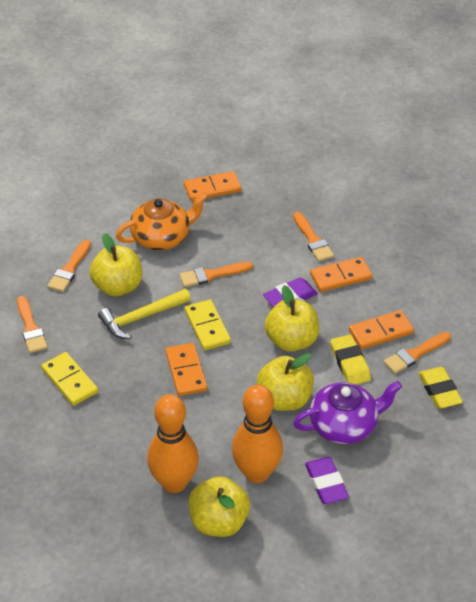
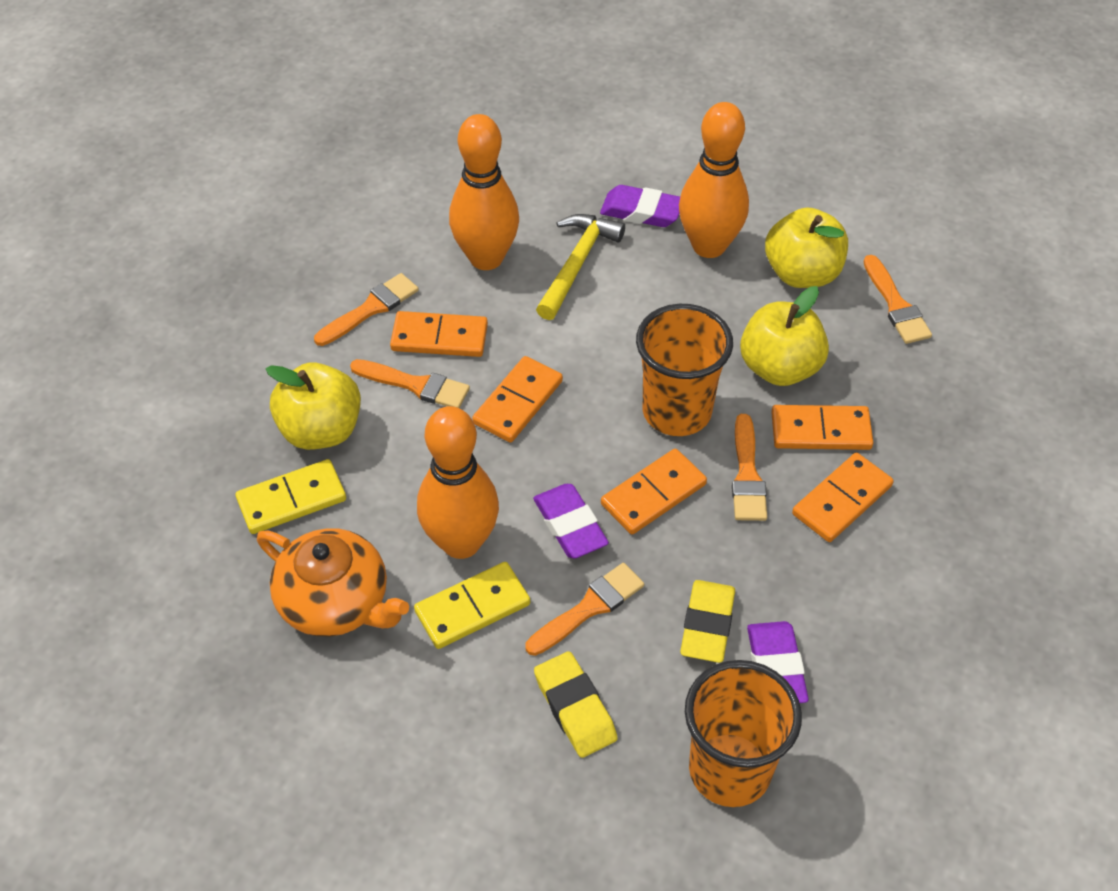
orange bowling pin: [147,394,199,493] [232,384,283,483] = 2 -> [417,406,499,559] [449,114,519,270] [679,102,749,258] = 3
orange cup: none = 0 -> [636,304,733,436] [685,660,802,807] = 2
orange domino: [165,343,207,396] [184,171,241,201] [310,257,372,292] [349,310,414,349] = 4 -> [390,311,488,357] [472,356,563,443] [601,449,707,534] [771,405,873,450] [792,452,894,542] = 5
purple eraser: [263,278,318,307] [305,457,349,504] = 2 -> [533,484,609,559] [600,185,680,227] [747,621,809,703] = 3
purple teapot: [293,381,402,444] = 1 -> none = 0
yellow apple: [89,233,142,297] [189,477,250,537] [257,353,314,411] [264,285,319,352] = 4 -> [266,362,361,450] [740,286,829,386] [765,207,848,288] = 3

